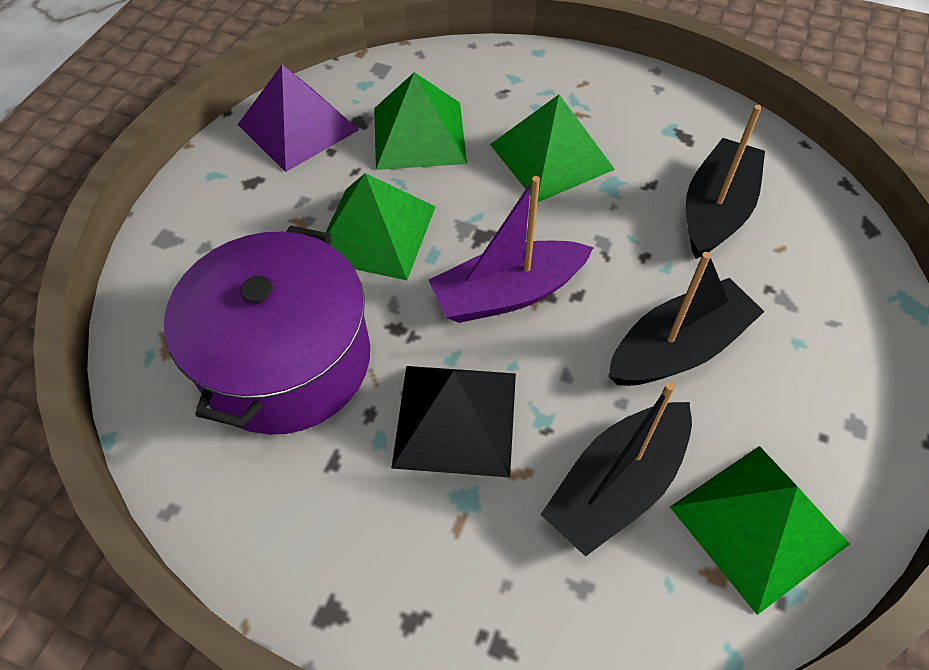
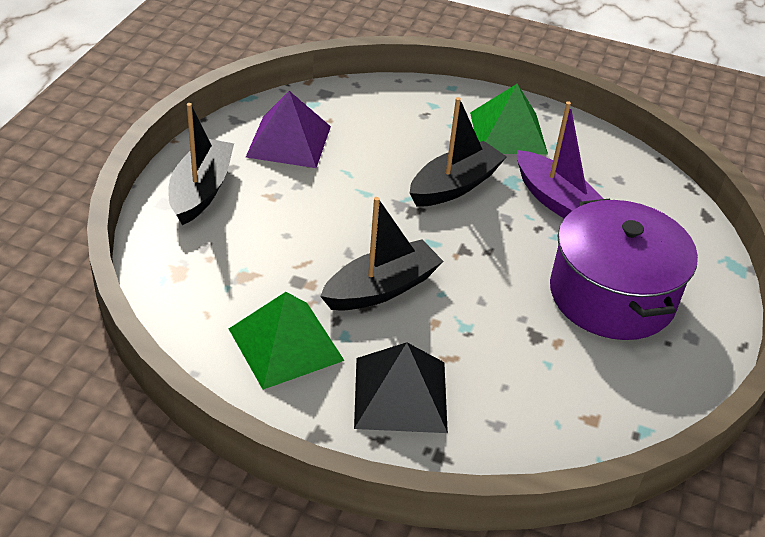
green pyramid: [323,173,435,280] [374,72,467,170] [490,95,615,203] [670,446,850,615] = 4 -> [229,292,345,390] [470,84,548,154] = 2

